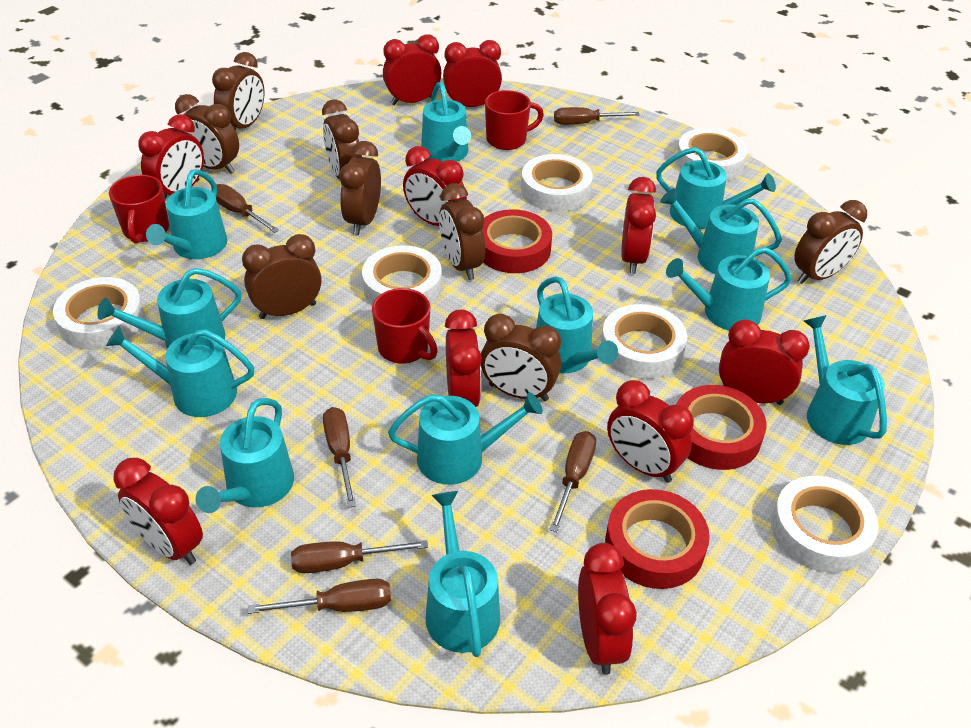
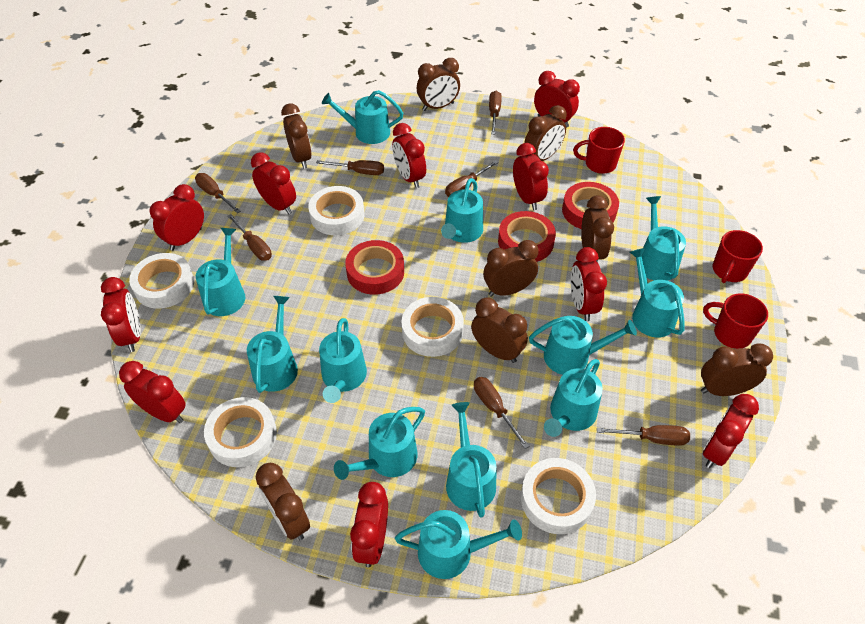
brown screwdriver: [216,184,279,233] [248,579,391,614] [291,540,428,573] [323,407,356,508] [549,431,596,532] [554,107,640,125] = 6 -> [195,173,241,213] [228,214,272,261] [316,160,384,175] [445,160,499,197] [474,377,530,449] [489,91,502,134] [597,425,690,446] = 7
white tape: [53,277,145,350] [362,245,442,305] [521,154,593,212] [601,304,687,379] [676,128,748,181] [771,476,879,573] = 6 -> [129,253,194,308] [204,397,277,467] [308,186,364,235] [401,297,464,357] [521,458,596,534] = 5

